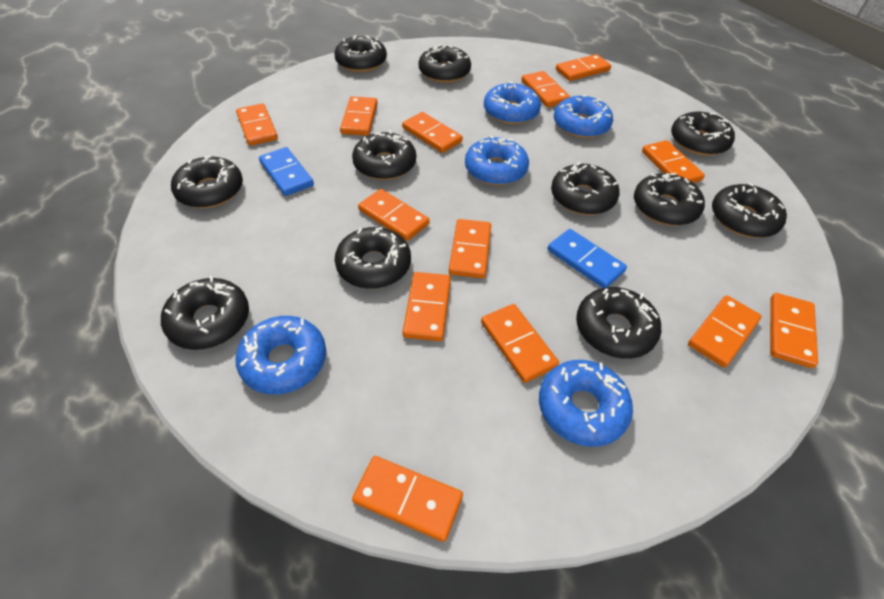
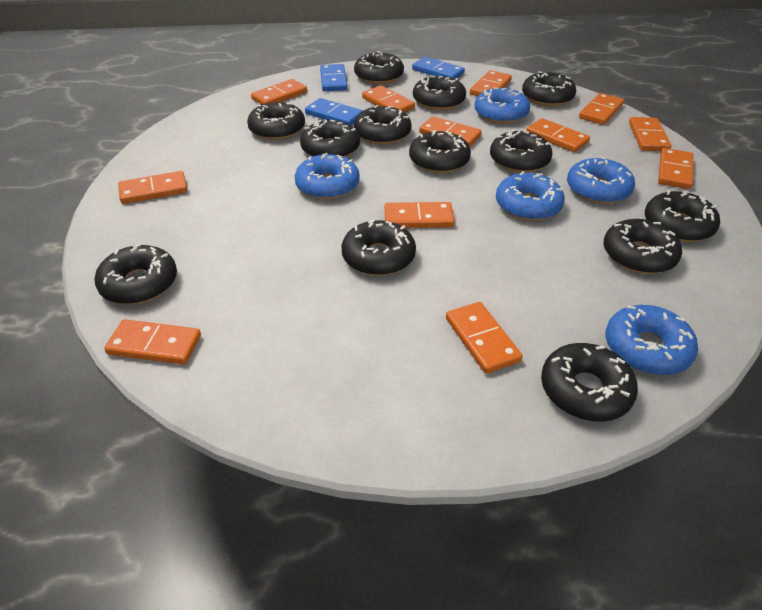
black donut: [161,276,249,350] [171,155,243,208] [334,35,387,72] [335,227,411,289] [352,130,416,180] [419,44,471,83] [551,162,620,215] [576,287,661,359] [634,173,705,226] [671,112,735,156] [712,182,787,238] = 11 -> [95,244,177,305] [247,102,305,140] [300,120,360,158] [341,220,416,276] [354,51,404,84] [354,105,412,145] [409,130,471,173] [413,76,466,110] [490,129,552,173] [522,71,576,106] [541,343,638,421] [604,219,682,274] [645,191,720,242] = 13
blue domino: [259,147,314,196] [547,229,627,288] = 2 -> [305,98,363,125] [320,64,348,91] [412,57,465,79] = 3
orange domino: [236,103,278,146] [340,97,377,136] [352,456,463,542] [358,189,430,241] [402,112,463,153] [403,272,451,341] [449,219,491,278] [481,304,559,383] [522,71,570,107] [556,54,611,81] [642,140,705,183] [688,295,762,368] [770,293,818,368] = 13 -> [104,319,201,365] [118,171,188,204] [251,79,307,105] [362,85,415,112] [385,202,454,228] [419,116,482,147] [446,302,523,374] [470,70,512,96] [526,118,590,152] [579,93,624,125] [629,117,671,151] [658,148,693,189] = 12

